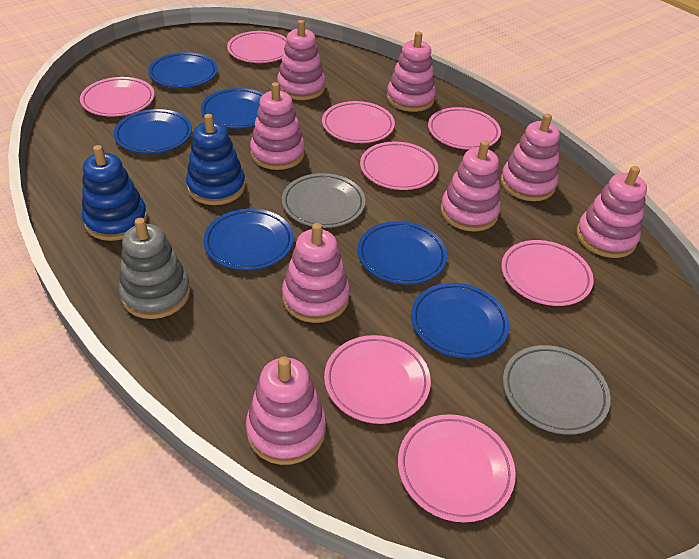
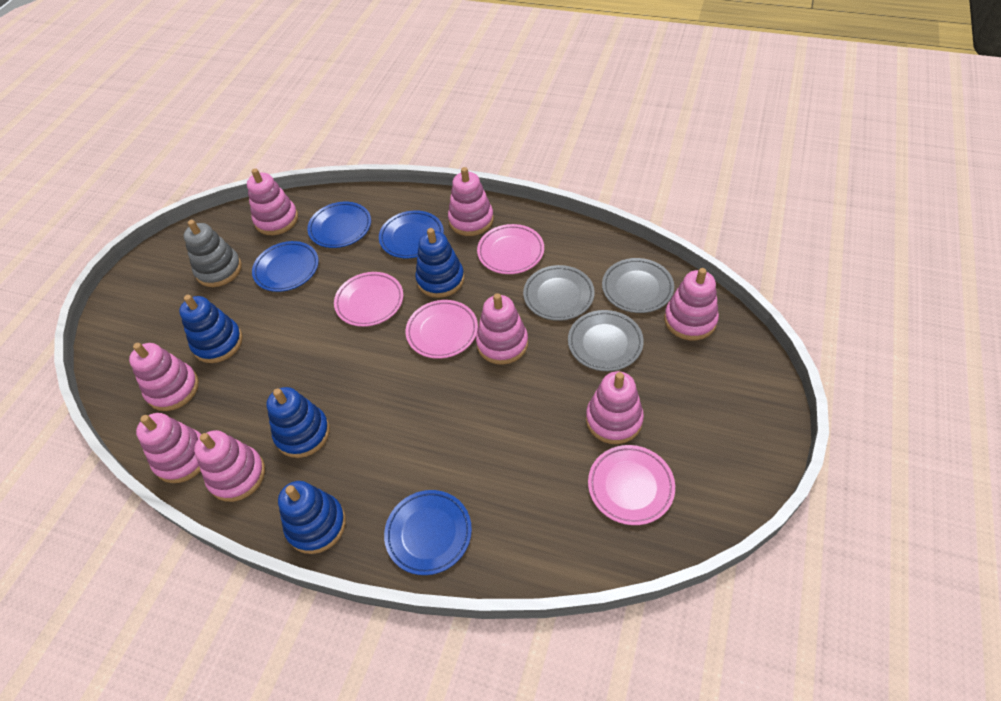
blue plate: [114,109,192,154] [148,52,218,88] [201,88,264,129] [203,208,294,270] [358,221,447,285] [411,283,509,359] = 6 -> [252,241,319,292] [307,202,371,248] [379,210,444,258] [384,490,472,575] = 4
blue stacking toy: [82,145,148,241] [186,114,245,205] = 2 -> [179,295,243,363] [266,387,330,458] [278,481,346,554] [415,228,464,298] = 4
grey plate: [282,173,365,228] [503,345,611,435] = 2 -> [523,265,595,321] [568,310,644,371] [602,258,674,313] = 3
pink plate: [80,77,155,116] [227,31,287,63] [322,101,395,143] [324,335,431,424] [360,142,438,190] [398,414,516,522] [428,107,501,150] [501,240,594,306] = 8 -> [334,272,403,327] [405,300,478,359] [477,224,544,274] [588,445,675,525] = 4

